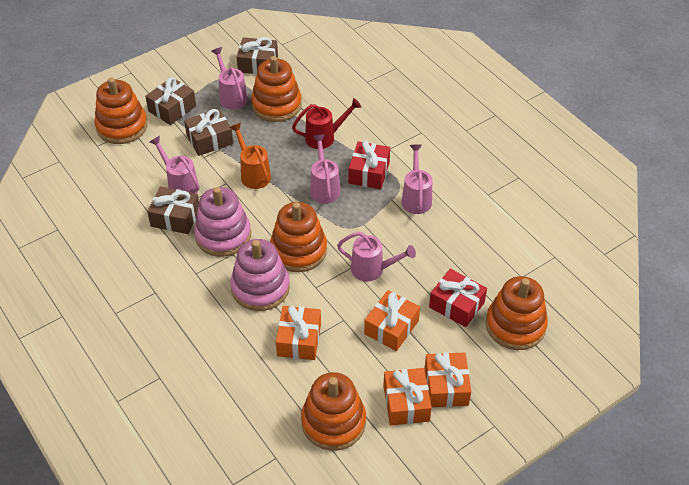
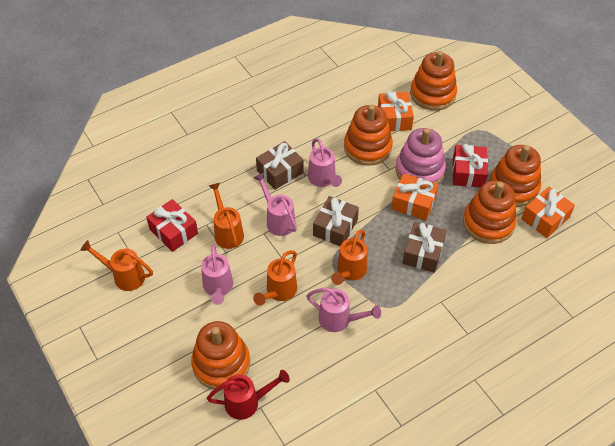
brown gift: [145,77,196,125] [147,187,199,234] [184,109,233,156] [237,37,278,74] = 4 -> [256,141,304,190] [313,196,359,246] [402,222,447,273] = 3
orange gift: [276,306,321,360] [364,290,420,351] [383,368,432,425] [424,352,471,407] = 4 -> [378,91,414,131] [391,173,439,220] [521,187,575,238] = 3
orange watering can: [230,123,271,189] = 1 -> [80,240,153,291] [209,183,244,249] [253,250,297,306] [331,230,367,285] = 4
pink stacking toy: [194,187,251,257] [230,239,290,311] = 2 -> [396,128,446,184] = 1
pink watering can: [150,136,199,194] [211,47,248,109] [310,134,341,203] [337,232,416,281] [402,144,432,214] = 5 -> [201,244,233,305] [253,173,297,236] [306,288,381,332] [308,139,342,187] = 4

